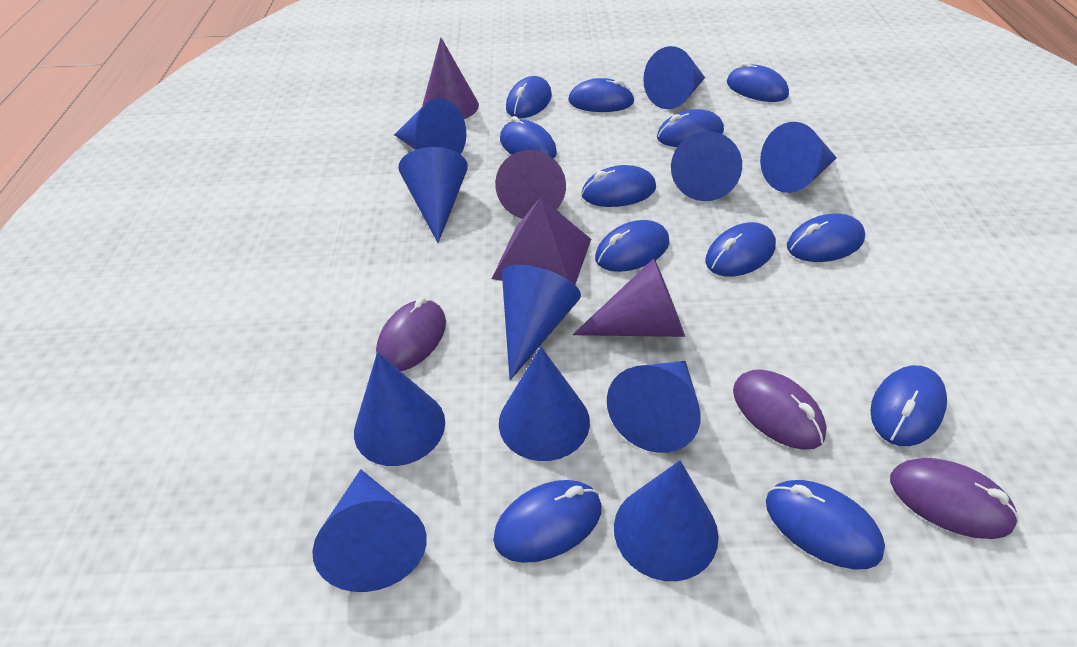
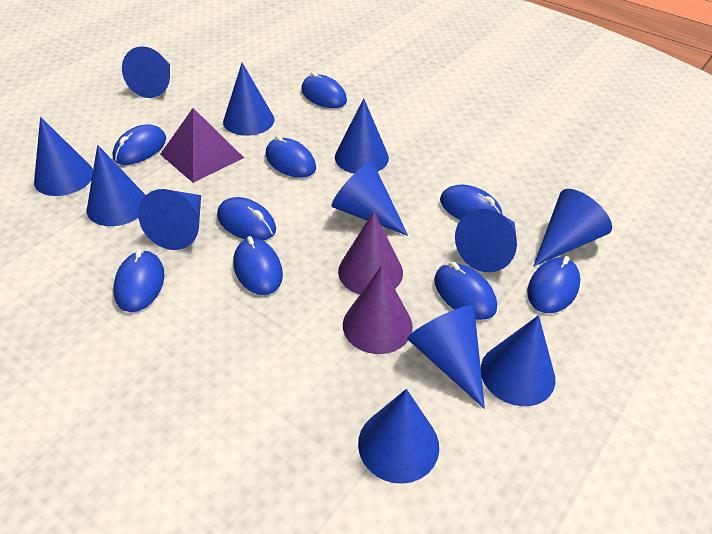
blue cone: [312,469,427,592] [354,352,445,466] [394,98,466,154] [398,147,468,243] [499,347,590,461] [502,265,581,380] [607,361,701,453] [614,460,719,581] [643,46,705,109] [671,131,742,201] [760,122,837,193] = 11 -> [34,117,93,196] [87,145,146,226] [122,46,170,98] [138,189,201,250] [223,63,275,136] [332,162,408,236] [335,98,389,174] [358,389,439,484] [407,305,485,409] [455,209,517,272] [481,315,555,406] [534,189,612,266] = 12
blue mouse: [493,480,602,563] [500,116,557,159] [506,76,552,118] [568,78,635,112] [581,165,656,207] [595,220,669,272] [657,109,724,147] [705,222,776,277] [727,62,789,102] [766,480,885,570] [787,214,865,262] [870,365,947,446] = 12 -> [112,124,166,165] [113,249,165,312] [217,197,276,241] [233,236,283,295] [266,135,316,178] [301,72,347,108] [434,262,497,320] [440,185,503,220] [527,256,580,313] = 9
purple cone: [422,38,479,119] [495,150,566,219] [572,258,685,337] = 3 -> [338,211,403,295] [343,265,413,354] = 2
purple mouse: [376,297,446,371] [733,369,827,449] [890,458,1019,539] = 3 -> none = 0

